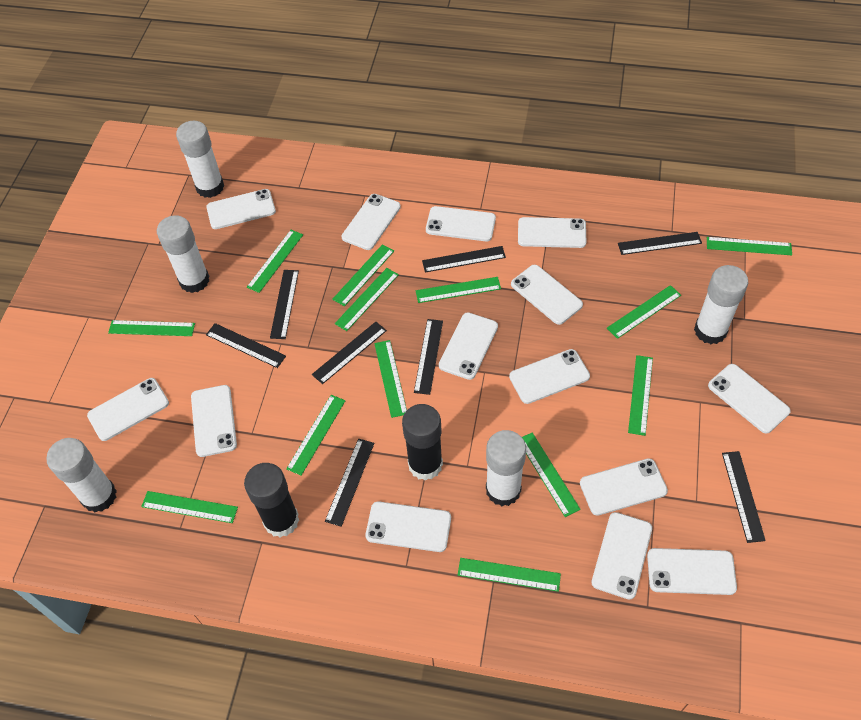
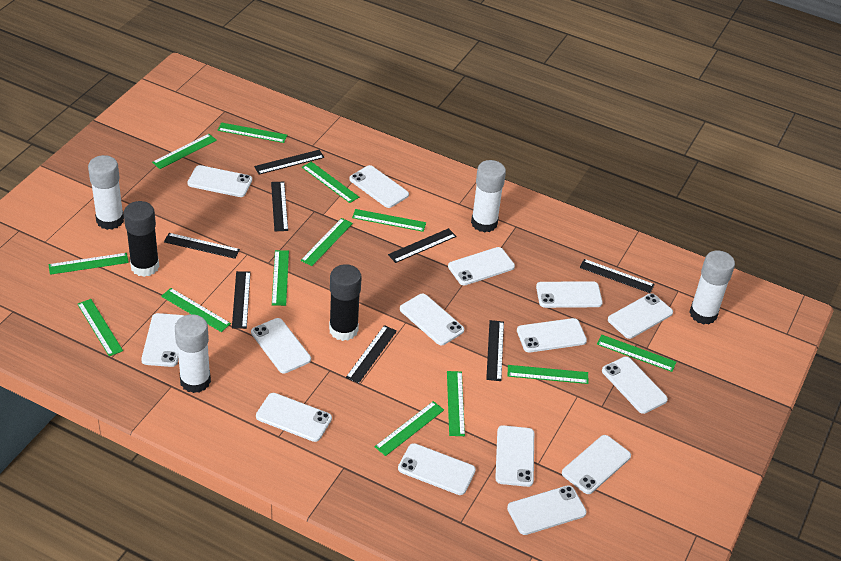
white glue stick: [46,438,117,512] [157,215,209,293] [176,121,224,198] [486,430,526,506] [694,265,748,344] = 5 -> [88,155,124,230] [175,314,211,393] [471,160,506,233] [689,250,735,324] = 4
white phone: [87,378,169,441] [191,385,237,457] [206,189,276,229] [342,194,401,250] [365,501,451,552] [426,206,496,241] [439,312,498,380] [509,349,590,404] [511,265,583,325] [518,217,587,248] [580,458,668,516] [592,512,652,599] [647,548,737,595] [708,364,791,433] = 14 -> [141,313,184,367] [188,165,252,197] [251,318,311,373] [256,393,332,442] [349,165,409,208] [398,443,476,495] [400,294,464,345] [448,247,515,285] [495,425,534,487] [507,485,587,535] [517,318,587,352] [536,281,603,308] [562,435,631,494] [602,357,668,414] [608,293,673,339] = 15

